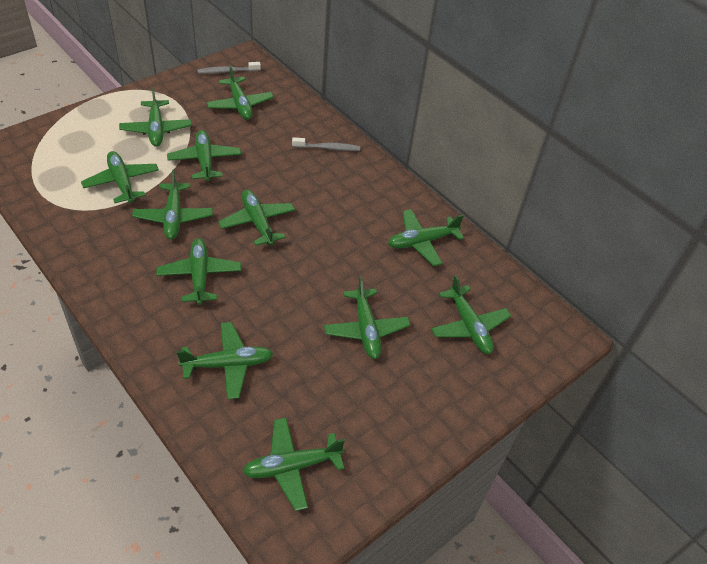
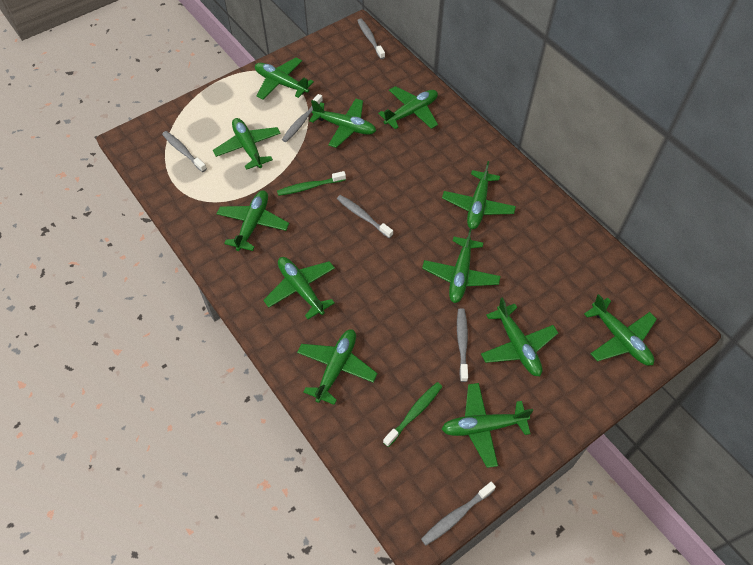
green toothbrush: none = 0 -> [277,171,346,196] [383,382,442,447] = 2
grey toothbrush: [198,62,261,74] [292,137,360,151] = 2 -> [162,131,207,172] [282,94,323,142] [337,195,393,238] [357,18,385,59] [421,482,496,545] [457,308,468,382] = 6

